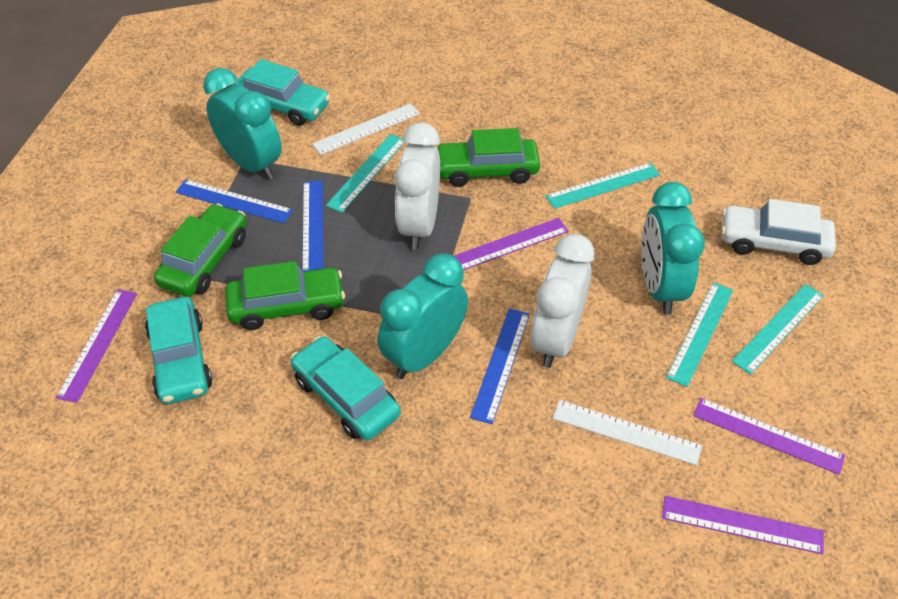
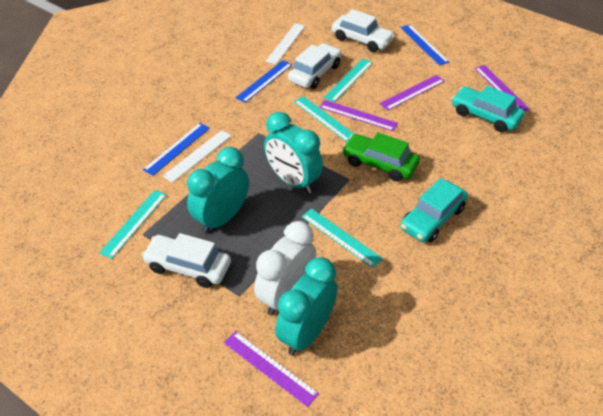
green car: [154,203,246,297] [225,261,345,330] [437,128,540,187] = 3 -> [342,132,420,182] = 1
turquoise car: [145,297,212,404] [233,59,330,126] [290,336,401,440] = 3 -> [400,178,468,242] [452,86,525,132] = 2
white car: [721,199,836,265] = 1 -> [141,233,231,288] [288,43,341,89] [332,9,395,52] = 3
white clock: [394,122,440,249] [531,234,595,368] = 2 -> [254,221,316,315] = 1

